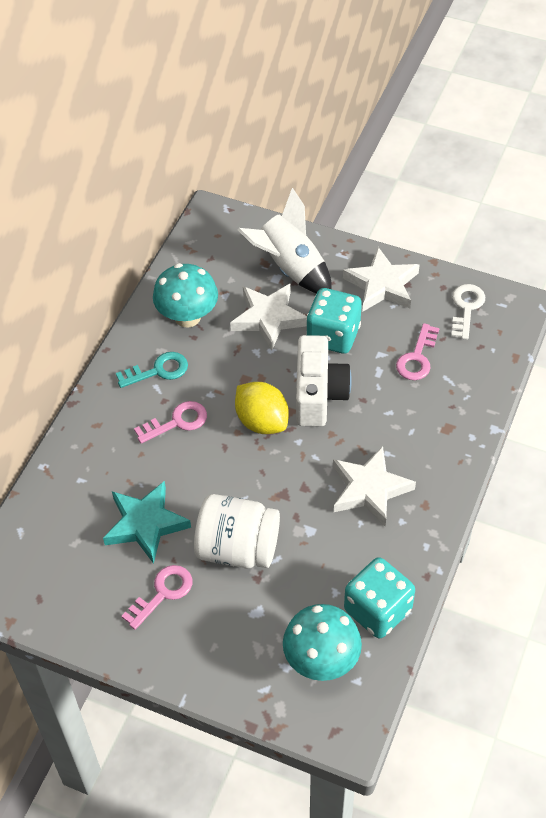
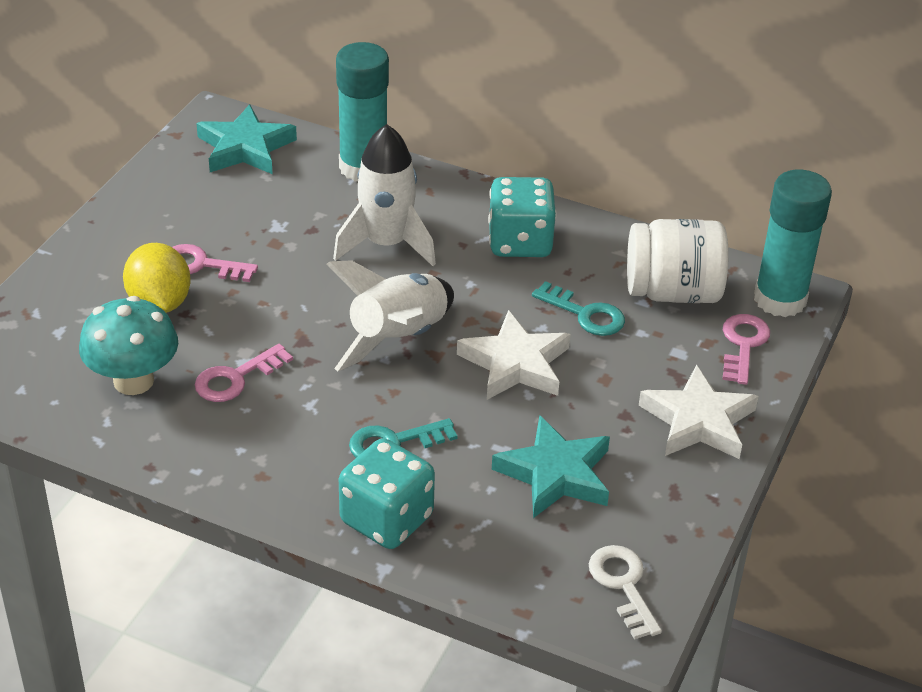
turquoise glue stick: none = 0 -> [336,42,389,181] [754,170,832,317] = 2
turquoise key: [116,352,188,388] = 1 -> [349,418,458,458] [532,281,625,336] = 2
turquoise mushroom: [153,263,218,327] [283,604,362,681] = 2 -> [79,296,178,395] = 1
turquoise star: [103,481,191,564] = 1 -> [196,104,297,174] [492,415,610,518] = 2
white camera: [296,335,352,426] = 1 -> none = 0
white rocket: [238,188,332,293] = 1 -> [327,260,454,371] [333,124,436,266] = 2
white star: [230,283,307,350] [333,446,416,526] [343,247,420,311] = 3 -> [457,310,570,400] [639,364,758,459] = 2

